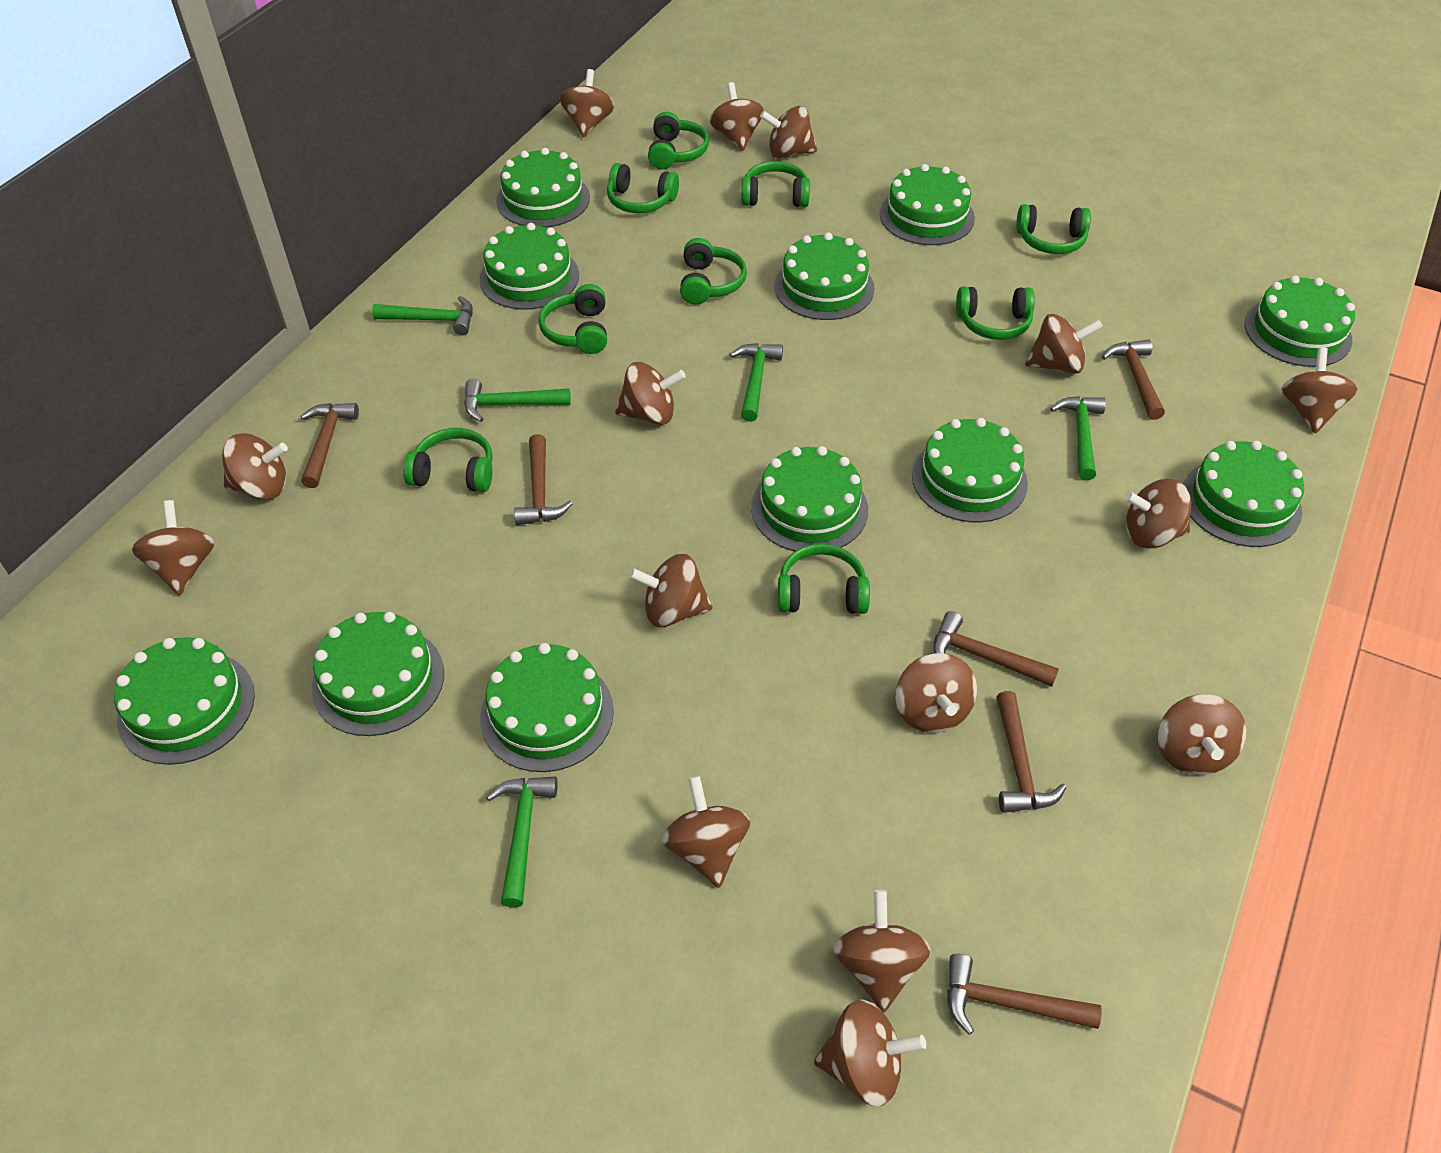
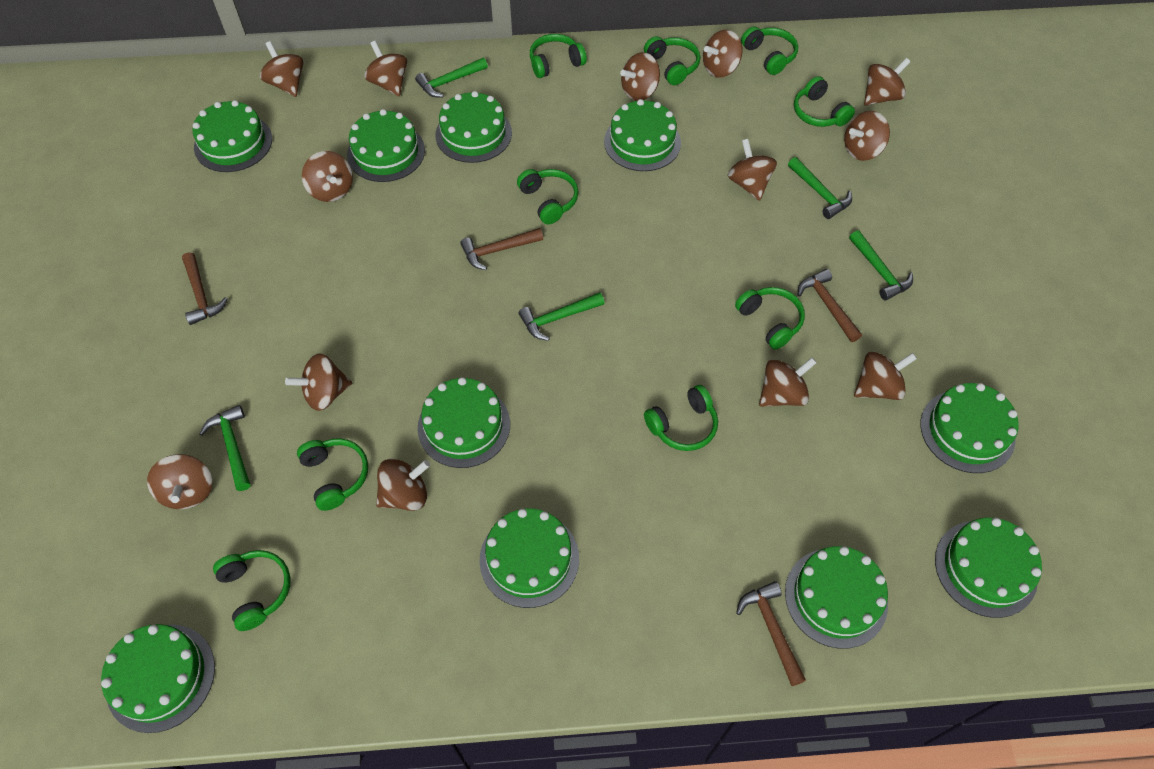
brown hammer: [300,403,359,488] [514,434,573,525] [933,611,1059,687] [947,954,1102,1035] [996,691,1067,813] [1102,339,1165,420] = 6 -> [182,252,228,325] [460,228,543,270] [736,581,806,686] [797,269,862,342] = 4
brown spinning top: [132,500,215,595] [222,433,288,500] [560,69,614,137] [615,362,686,425] [629,554,712,627] [662,776,750,888] [709,82,764,151] [760,106,817,158] [814,999,926,1107] [833,890,931,1013] [896,653,977,733] [1025,314,1103,374] [1124,479,1191,548] [1158,694,1246,775] [1282,348,1357,433] = 15 -> [147,454,212,509] [260,41,303,97] [285,353,352,411] [302,151,353,202] [364,41,407,96] [376,459,430,511] [620,52,660,101] [703,30,742,78] [728,139,777,201] [759,357,817,407] [844,111,890,161] [854,352,917,400] [864,58,911,106] = 13
green cake: [114,637,255,765] [312,612,444,736] [479,223,579,310] [480,643,614,772] [496,148,590,227] [751,446,868,551] [774,232,875,320] [880,164,975,245] [912,418,1028,523] [1183,441,1304,547] [1245,275,1355,367] = 11 -> [101,624,215,733] [192,100,272,172] [347,109,425,182] [418,377,510,468] [435,91,512,163] [479,508,579,608] [604,99,681,171] [785,546,888,649] [921,383,1019,473] [935,518,1042,618] = 10

